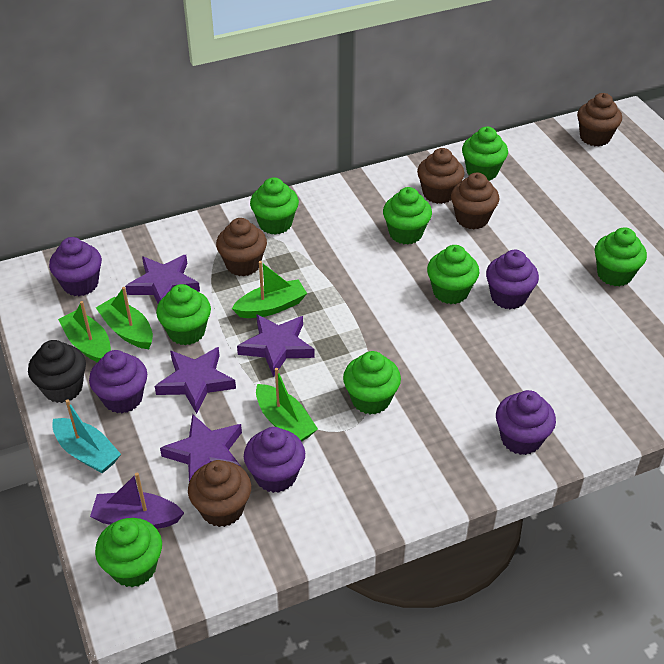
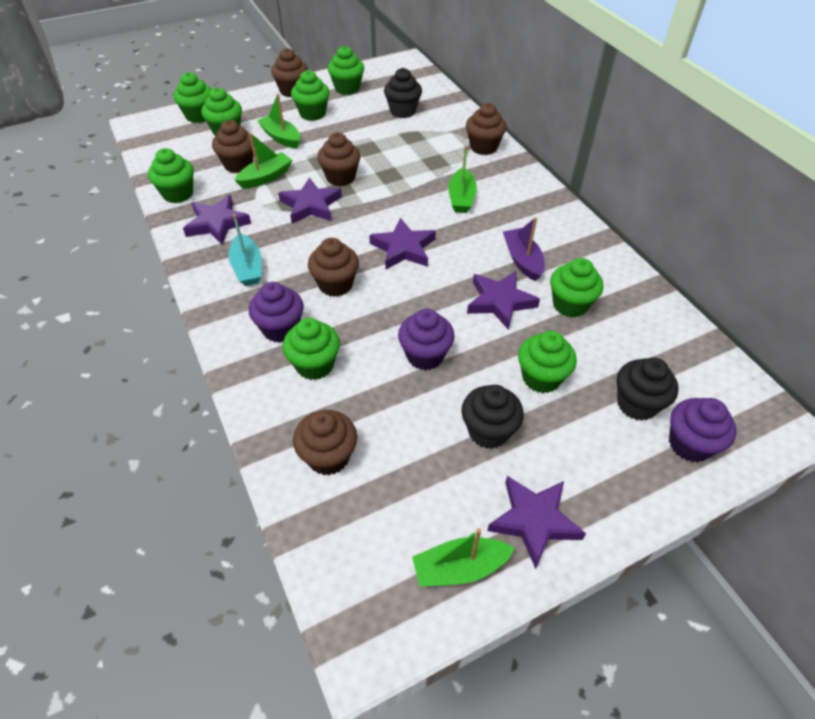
black cupcake: [28,340,86,403] = 1 -> [384,68,422,118] [461,385,524,449] [617,357,678,421] = 3
brown cupcake: [188,460,251,527] [216,218,267,277] [417,148,465,204] [451,173,499,229] [577,93,622,147] = 5 -> [212,120,255,173] [271,48,308,97] [293,410,357,475] [308,238,359,297] [317,132,361,186] [466,103,507,155] = 6
purple cupcake: [49,237,102,296] [89,350,147,413] [244,427,305,493] [486,250,539,309] [496,390,556,455] = 5 -> [249,282,304,343] [398,309,455,370] [669,398,737,462] = 3
purple star: [125,255,200,304] [155,347,236,414] [160,414,242,482] [237,314,315,377] = 4 -> [183,195,251,245] [278,177,342,224] [369,218,436,269] [467,271,540,330] [487,476,586,569] = 5

